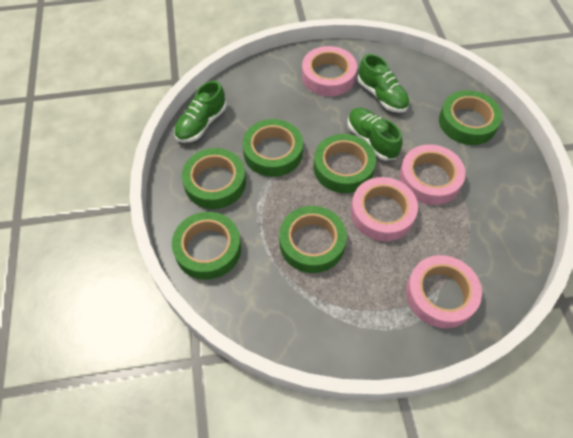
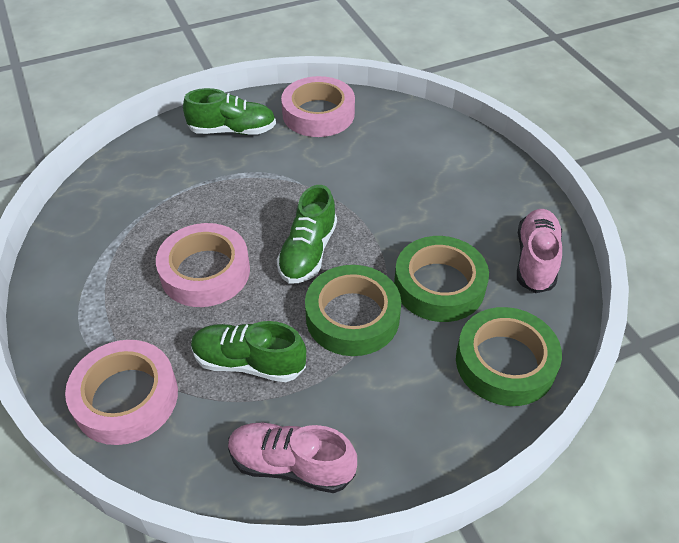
green tape: [172,212,241,280] [182,148,246,209] [243,119,303,177] [279,206,347,273] [314,134,376,193] [439,90,502,145] = 6 -> [305,265,401,356] [394,236,489,322] [456,307,562,406] = 3
pink shoe: none = 0 -> [228,422,357,493] [517,209,562,293] = 2
pink tape: [302,46,357,96] [351,177,418,241] [399,144,466,205] [406,255,482,328] = 4 -> [65,340,178,445] [156,223,250,307] [281,76,355,137] = 3

